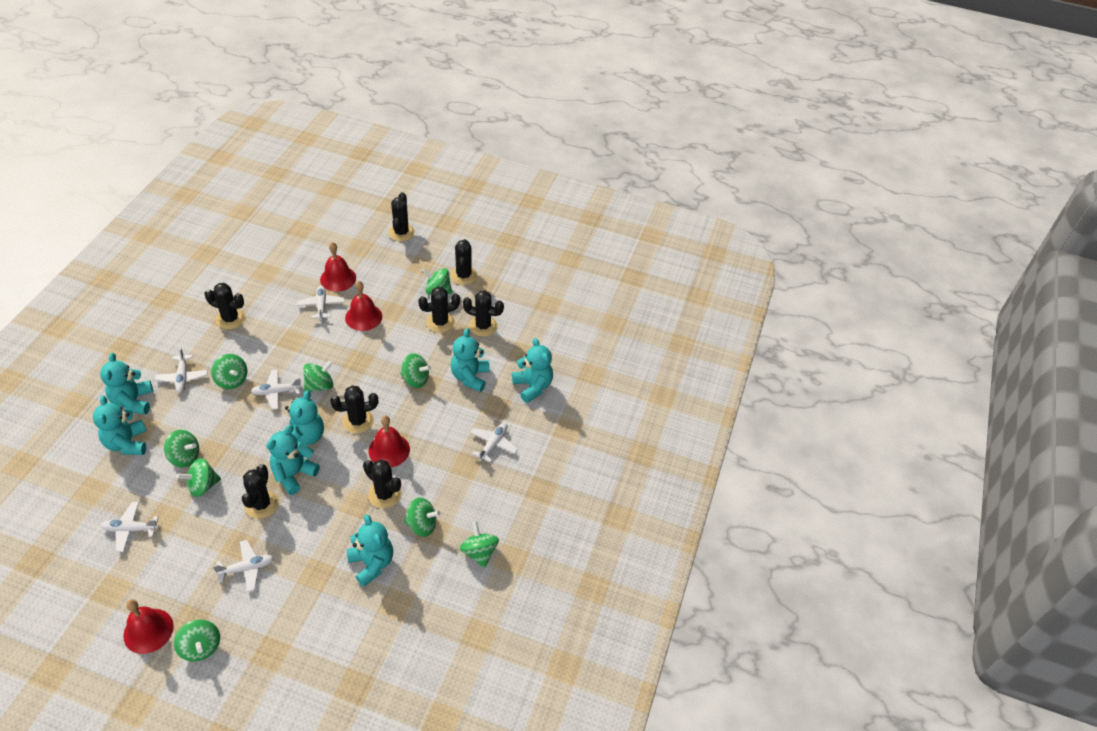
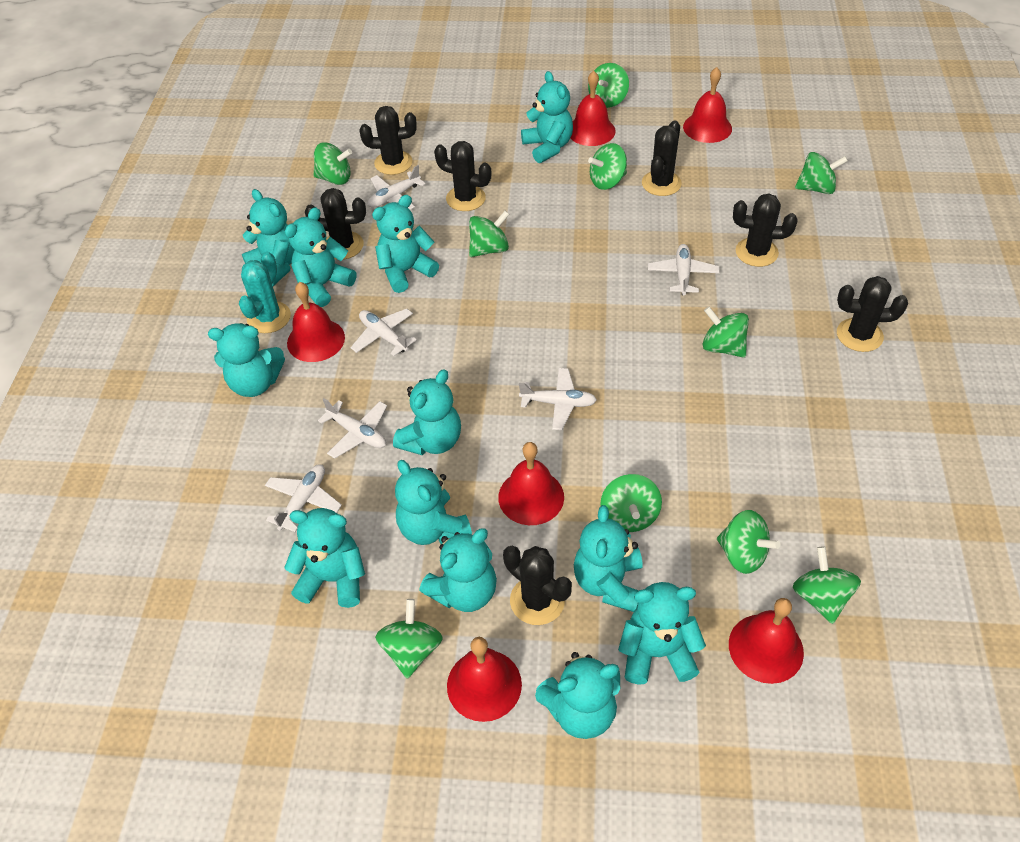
black cactus: [204,283,245,330] [242,464,279,519] [330,386,378,434] [363,460,402,509] [388,192,415,241] [418,287,460,333] [450,239,477,285] [463,291,504,337] = 8 -> [305,188,366,259] [360,106,417,175] [434,141,491,211] [503,546,572,625] [642,120,682,196] [733,194,797,267] [837,276,908,352] = 7
green spinning top: [164,430,199,468] [174,619,220,661] [177,458,221,497] [211,354,247,389] [303,360,333,392] [400,353,431,388] [404,497,441,537] [422,268,452,295] [460,521,499,568] = 9 -> [313,142,352,185] [375,599,443,679] [469,211,509,257] [588,63,629,108] [588,143,627,190] [600,474,662,532] [703,307,749,358] [717,510,780,574] [793,547,861,624] [795,152,848,194] = 10
red bell: [123,599,174,654] [320,242,356,292] [345,281,382,331] [369,416,410,467] = 4 -> [287,282,345,362] [447,637,522,722] [498,442,564,525] [570,71,616,146] [683,67,732,143] [729,598,804,684] = 6
turquoise cactus: none = 0 -> [239,252,291,333] = 1
turquoise teddy bear: [93,395,146,455] [100,353,153,415] [266,425,320,495] [285,390,324,445] [346,514,393,587] [450,328,490,392] [512,338,553,403] = 7 -> [208,323,285,397] [242,189,294,286] [284,508,365,608] [285,207,356,307] [372,195,439,293] [393,369,461,455] [395,460,472,545] [419,528,497,612] [521,71,573,163] [535,652,620,739] [574,505,643,612] [618,582,706,685] = 12

